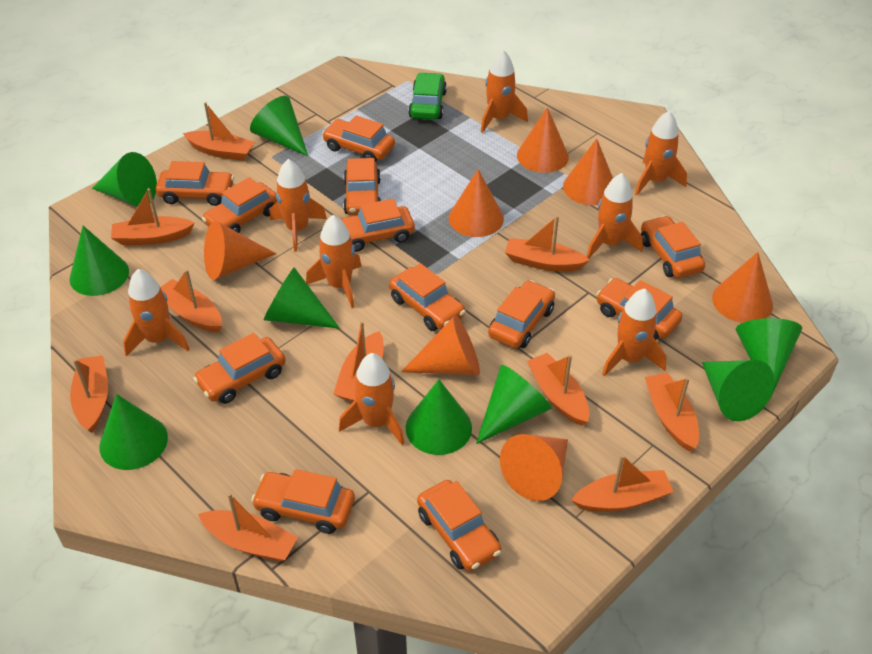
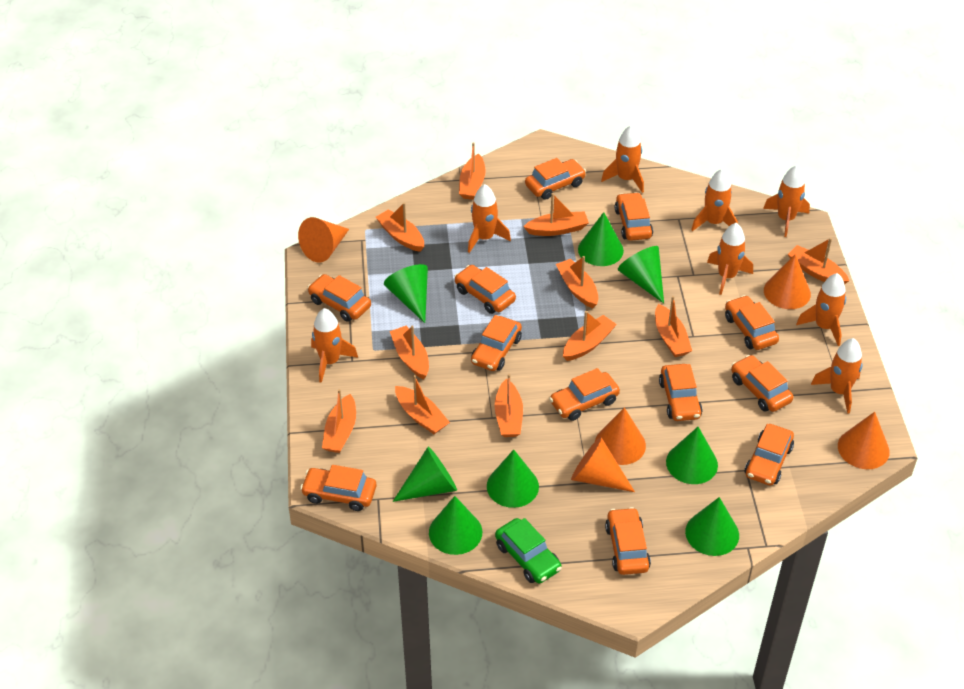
green cone: [69,226,129,296] [92,152,157,207] [99,394,168,470] [250,96,308,156] [264,267,340,329] [406,380,472,455] [476,365,552,444] [702,360,774,421] [736,318,802,399] = 9 -> [384,264,428,323] [393,447,457,502] [429,496,482,555] [487,449,539,508] [578,212,624,266] [618,246,664,303] [666,427,718,484] [685,497,739,556] = 8
orange boat: [70,355,108,432] [111,188,195,245] [160,269,222,332] [183,102,255,161] [198,493,298,562] [333,321,384,402] [505,215,590,271] [527,353,589,426] [571,455,674,512] [645,373,699,451] = 10 -> [322,389,356,453] [376,203,424,252] [390,326,429,379] [395,375,450,434] [459,142,486,200] [494,374,523,437] [523,193,589,236] [556,256,598,308] [563,311,617,361] [655,296,692,357] [788,238,849,284] = 11
orange cone: [204,221,276,280] [401,316,480,375] [449,169,504,237] [500,434,568,501] [517,107,569,173] [563,139,613,205] [712,252,773,323] = 7 -> [298,217,349,262] [571,437,635,492] [595,407,646,465] [764,254,811,309] [838,412,890,469] = 5

